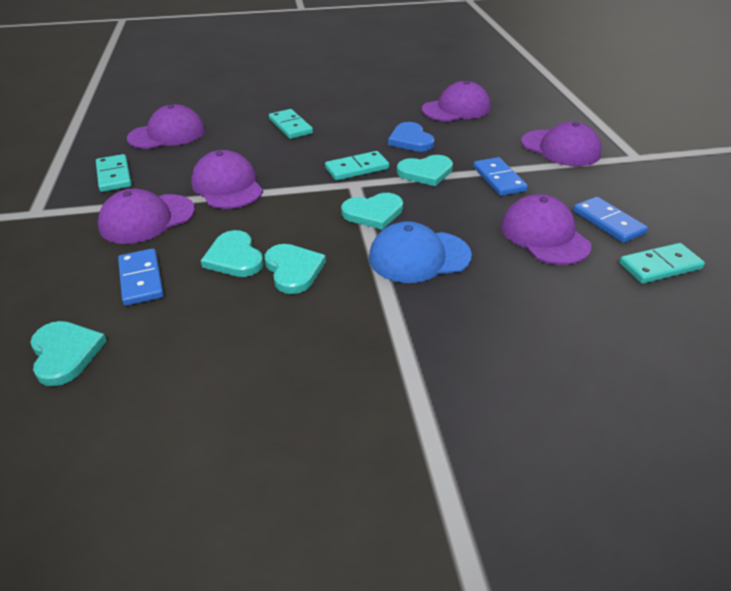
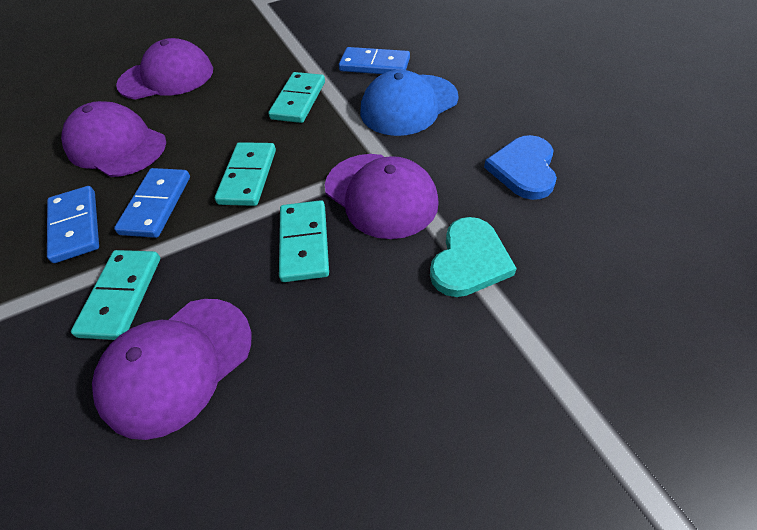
purple cap: [98,189,195,244] [127,104,205,149] [191,150,263,209] [422,81,491,122] [501,194,592,265] [521,122,602,166] = 6 -> [61,101,166,177] [92,299,251,440] [116,38,213,100] [325,154,439,239] = 4
turquoise heart: [30,321,107,386] [201,230,264,277] [264,244,326,294] [341,193,403,230] [397,155,453,186] = 5 -> [430,217,517,297] = 1

